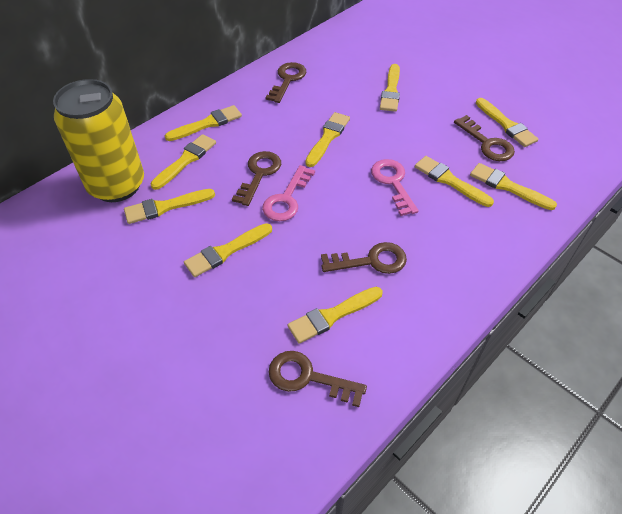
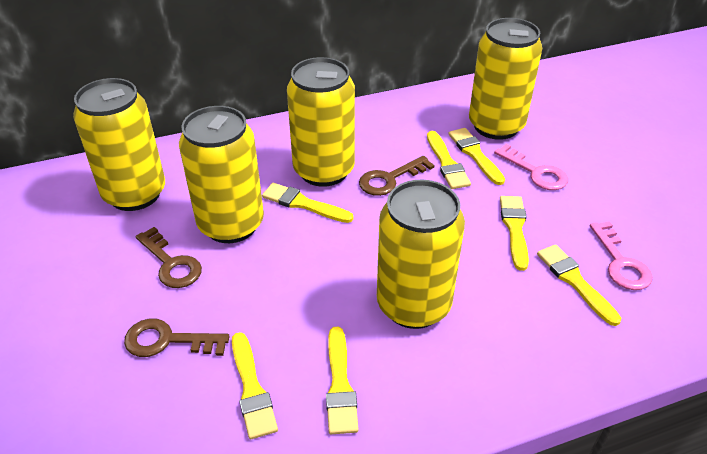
brown key: [232,151,281,206] [265,62,306,103] [268,351,367,407] [321,242,407,274] [454,115,515,161] = 5 -> [124,318,229,357] [136,227,202,288] [359,156,434,196] = 3
yellow brush: [124,189,215,224] [150,134,216,190] [165,105,242,141] [184,223,272,277] [288,287,383,343] [305,112,350,167] [380,64,400,112] [415,156,494,207] [470,163,557,210] [476,98,538,147] = 10 -> [232,332,278,439] [262,183,354,223] [326,327,359,434] [427,131,471,189] [449,128,505,185] [500,196,529,271] [537,244,621,326] = 7
yellow can: [53,79,144,202] = 1 -> [73,78,165,211] [179,106,264,243] [287,57,355,187] [377,180,465,329] [469,18,542,140] = 5

